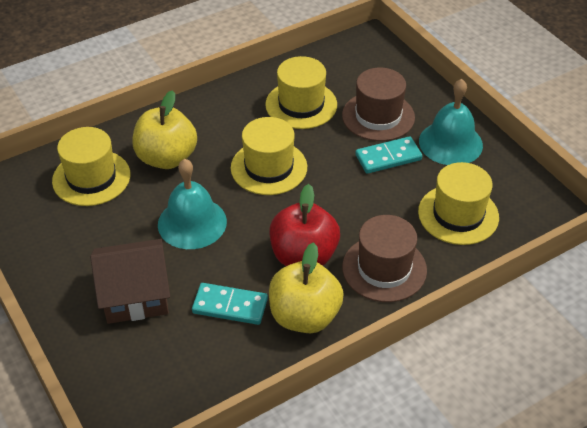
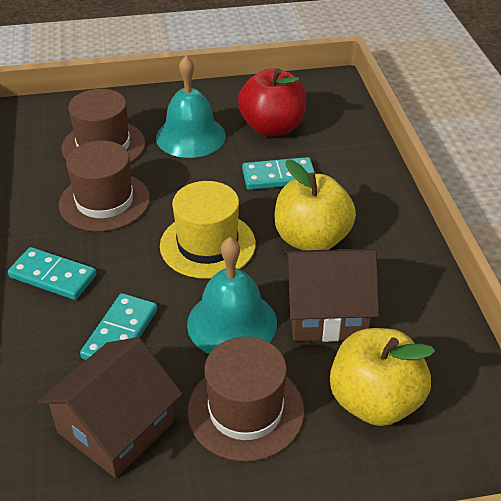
brown hat: [342,68,415,141] [342,215,427,302] = 2 -> [59,141,150,232] [61,89,146,163] [187,337,304,462] = 3
brown house: [90,239,170,324] = 1 -> [37,337,182,478] [284,249,379,342] = 2
turquoise domino: [192,283,268,325] [355,136,422,174] = 2 -> [8,247,97,300] [80,293,157,360] [242,157,315,190] = 3
yellow hat: [52,127,130,206] [231,117,307,195] [265,56,337,129] [418,162,499,245] = 4 -> [160,181,256,279] = 1

